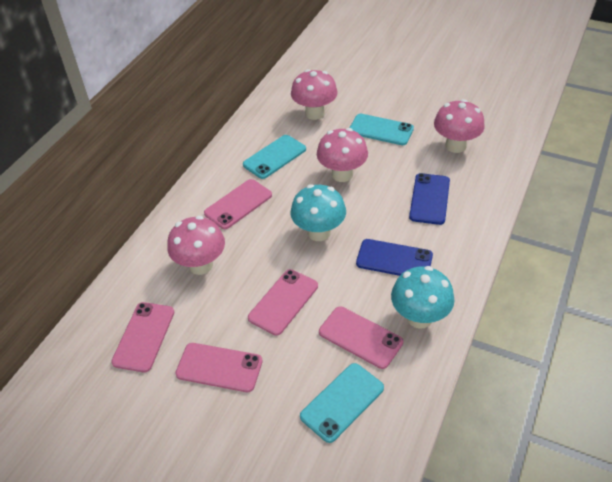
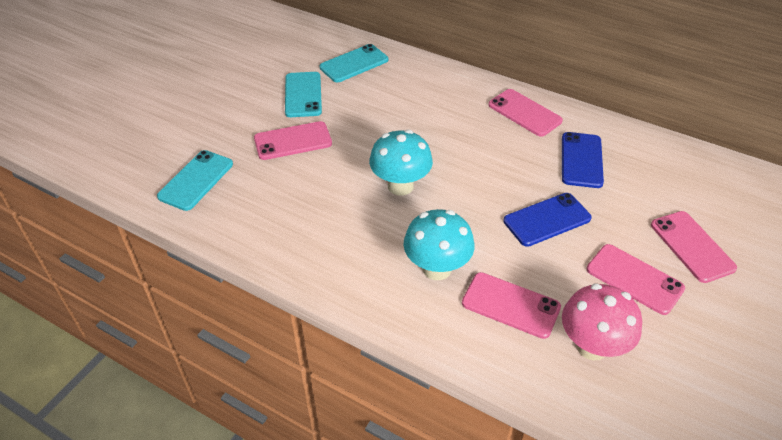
pink mushroom: [167,216,225,275] [291,69,338,120] [317,128,368,182] [434,99,485,153] = 4 -> [562,283,642,360] = 1

